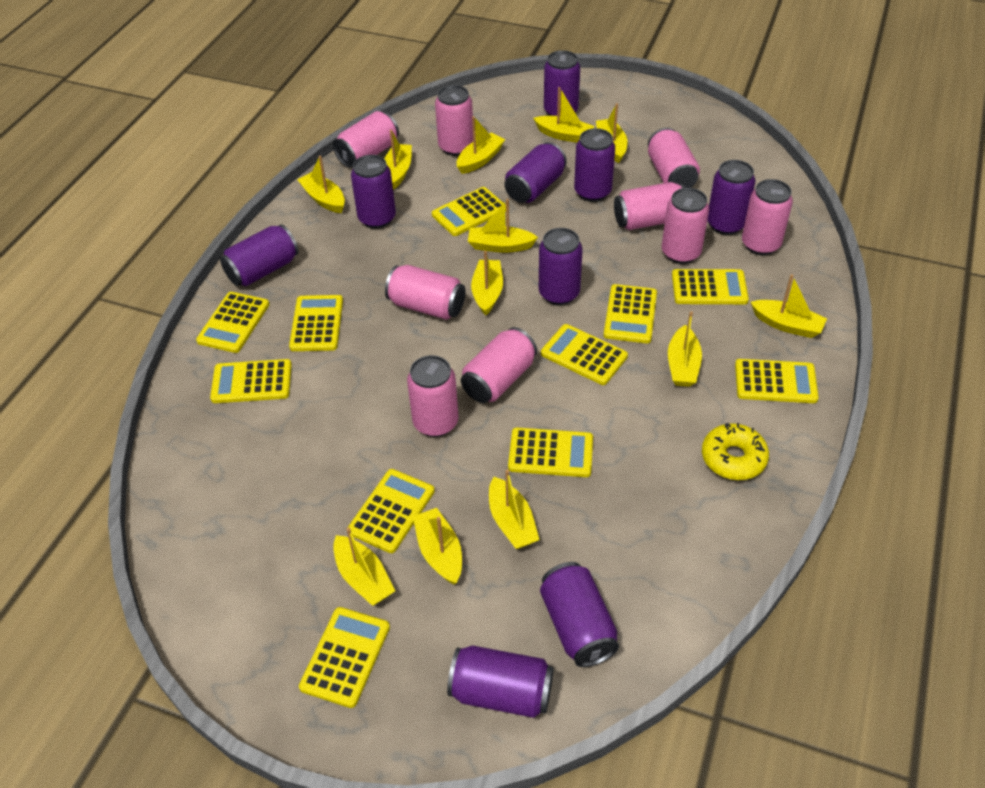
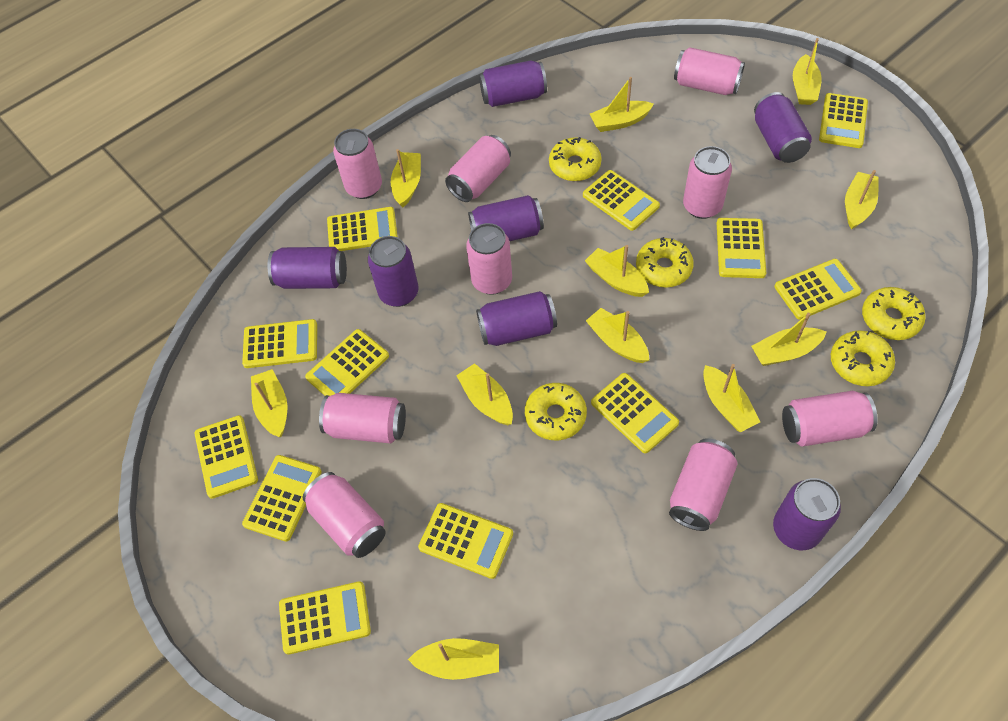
purple can: [220,224,299,286] [351,155,396,229] [447,645,554,718] [505,142,567,203] [539,228,583,305] [540,562,619,667] [544,50,580,116] [574,128,615,202] [708,160,755,235] = 9 -> [268,247,347,289] [368,236,419,307] [468,195,544,241] [476,291,557,346] [479,60,547,107] [754,92,812,163] [773,478,841,550] = 7
yellow boat: [297,156,345,213] [333,528,395,606] [384,130,412,190] [413,508,462,585] [457,116,505,174] [468,199,538,253] [471,251,503,316] [489,470,540,549] [533,87,595,142] [596,103,628,163] [668,311,702,387] [751,274,827,338] = 12 -> [251,369,287,437] [391,149,421,208] [408,638,499,680] [456,363,513,425] [585,245,649,297] [586,308,649,363] [590,77,654,132] [703,364,760,432] [751,313,827,366] [793,38,822,105] [845,170,879,230] = 11
yellow calculator: [196,292,269,353] [210,359,292,403] [289,295,343,351] [299,607,390,708] [348,469,435,553] [432,187,506,236] [508,428,593,477] [541,324,628,385] [604,284,657,343] [672,269,749,304] [735,359,819,403] = 11 -> [195,415,258,499] [242,319,317,368] [242,455,322,541] [279,581,371,655] [305,329,389,396] [327,207,398,251] [418,503,513,579] [583,170,660,231] [591,373,679,453] [717,218,766,278] [774,259,862,320] [819,93,868,148] = 12
yellow donut: [702,423,769,480] = 1 -> [525,383,587,440] [549,137,602,181] [636,237,694,288] [831,330,895,386] [862,287,926,340] = 5

